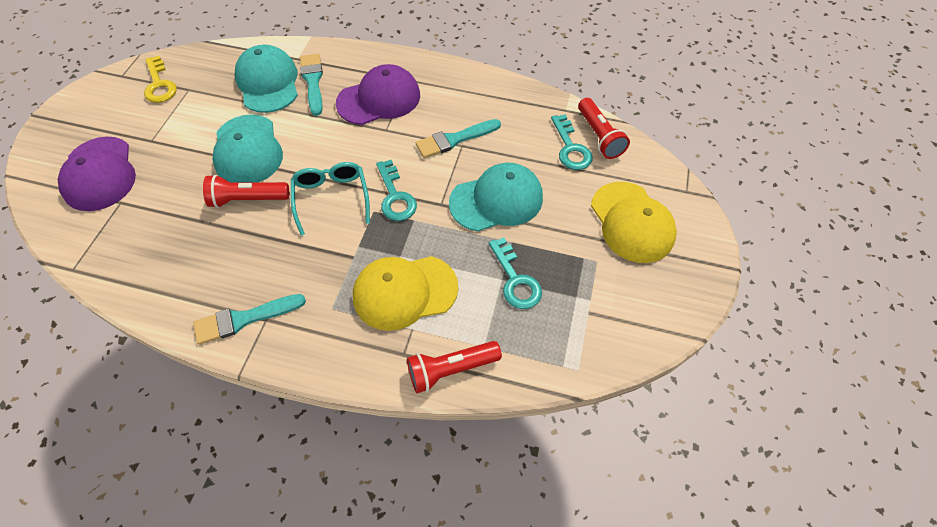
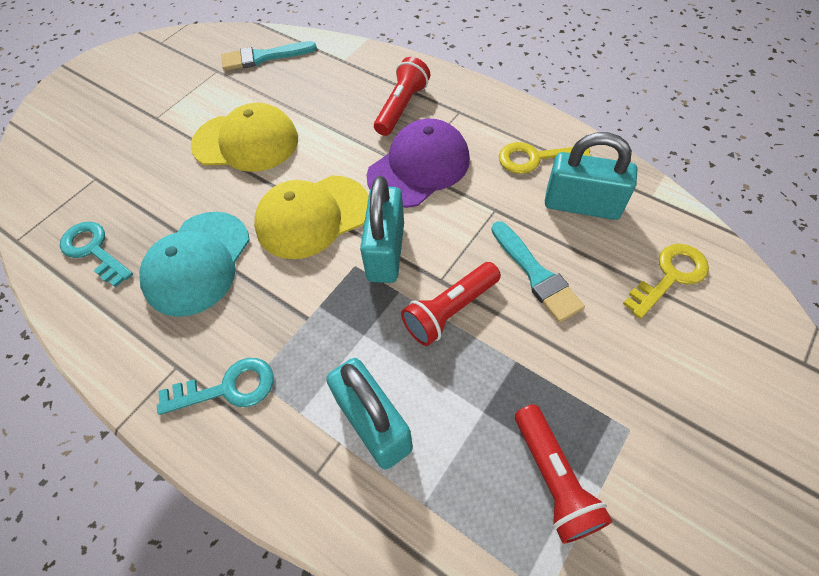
purple cap: [58,137,136,211] [336,64,420,125] = 2 -> [367,118,470,208] = 1
turquoise brush: [193,294,306,345] [300,54,323,116] [416,119,501,158] = 3 -> [221,41,317,71] [491,221,585,323] = 2
turquoise cap: [213,114,283,182] [234,45,298,113] [449,163,543,232] = 3 -> [139,212,250,317] = 1
turquoise glasses: [291,162,370,236] = 1 -> none = 0
turquoise key: [376,160,417,221] [489,237,542,309] [551,114,593,170] = 3 -> [60,221,133,288] [157,358,274,415] = 2
turquoise padlock: none = 0 -> [326,358,413,470] [360,176,404,283] [545,132,637,220] = 3
yellow key: [144,56,177,103] = 1 -> [499,142,590,174] [623,244,709,319] = 2

